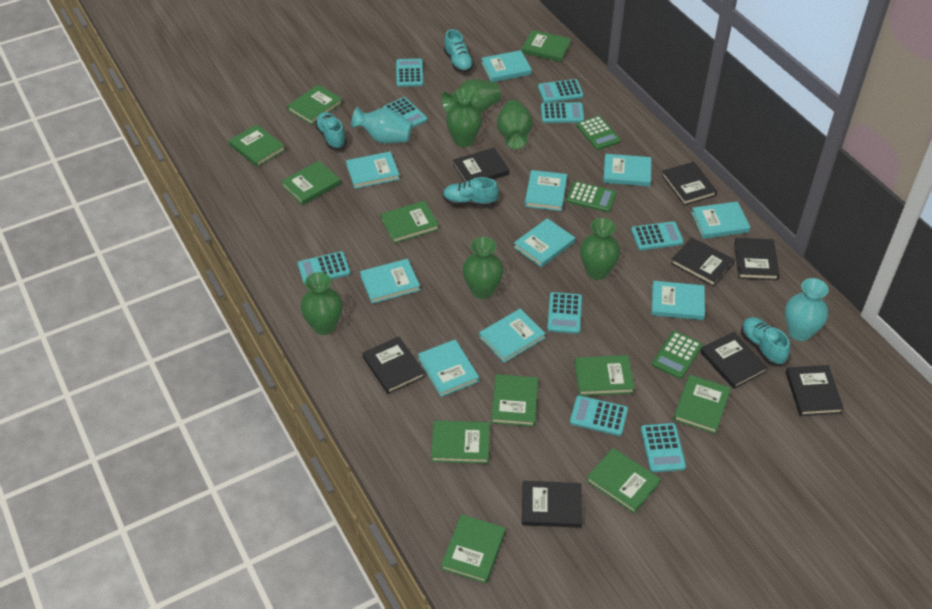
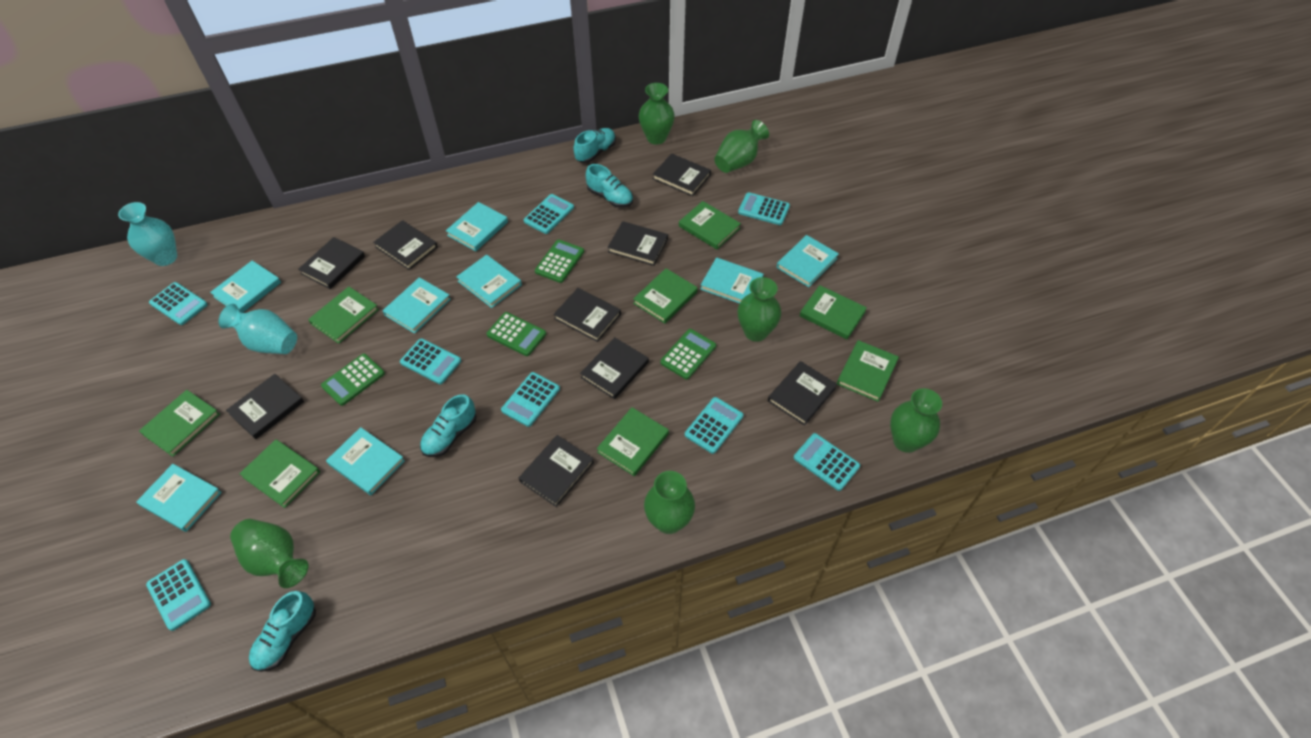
black book: [362,337,425,394] [453,148,509,182] [522,481,582,528] [661,162,717,205] [671,237,735,287] [700,332,768,389] [734,238,780,280] [786,365,844,416] = 8 -> [226,374,304,439] [298,237,365,289] [373,220,438,270] [519,435,594,507] [553,288,621,342] [580,337,649,399] [607,221,668,266] [653,153,711,196] [768,361,837,426] = 9
green book: [229,124,285,167] [281,161,341,205] [287,85,343,125] [380,201,439,243] [431,420,490,464] [441,514,506,584] [491,374,538,427] [522,30,571,62] [574,355,635,396] [586,448,661,513] [673,375,731,434] = 11 -> [139,390,220,457] [239,439,320,508] [308,287,379,344] [597,407,669,476] [633,268,698,324] [679,201,741,249] [800,285,867,339] [837,340,899,402] = 8
green calculator: [566,181,617,212] [577,116,621,150] [652,331,703,379] = 3 -> [321,354,385,406] [487,312,546,356] [535,240,584,283] [660,329,716,379] = 4
turquoise book: [346,151,400,189] [360,259,420,304] [418,340,479,397] [479,309,546,363] [481,50,532,82] [514,218,575,267] [525,170,567,211] [603,154,651,187] [652,281,705,320] [691,201,750,239] = 10 -> [136,464,222,532] [210,261,281,313] [326,427,405,495] [383,277,451,334] [446,202,508,251] [456,255,522,308] [700,257,764,304] [777,235,839,287] = 8
turquoise calculator: [298,251,350,285] [383,97,427,128] [396,59,423,87] [538,79,584,103] [541,102,584,123] [547,292,582,334] [570,395,628,436] [631,221,684,250] [641,423,686,472] = 9 -> [146,559,211,631] [149,282,208,325] [400,339,461,384] [501,372,560,427] [524,194,574,234] [685,397,743,454] [738,192,790,225] [794,433,860,491] = 8

